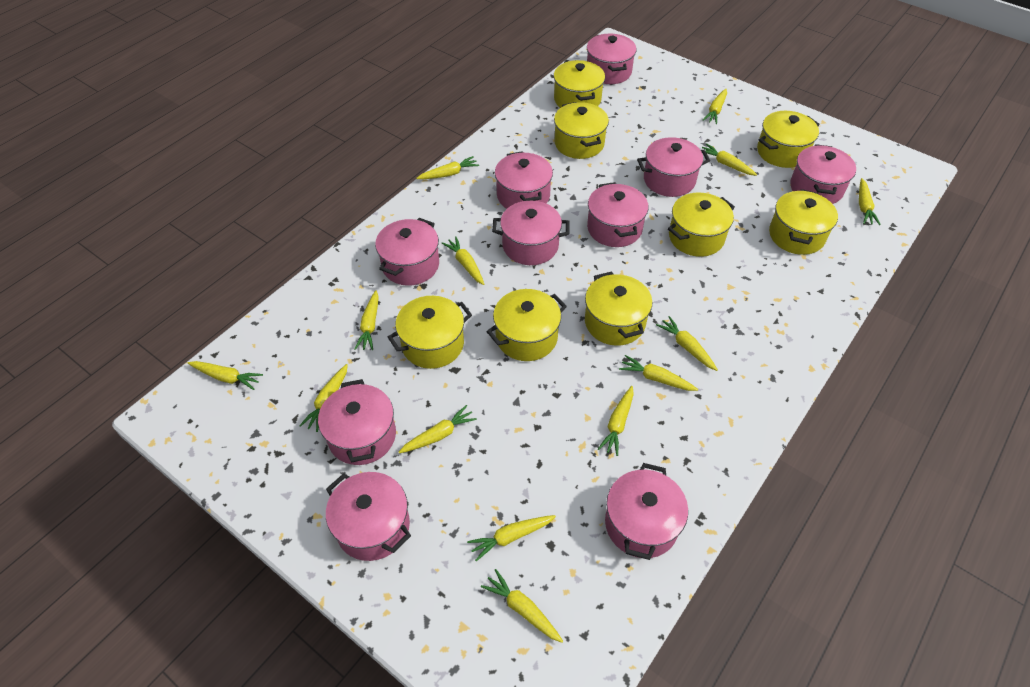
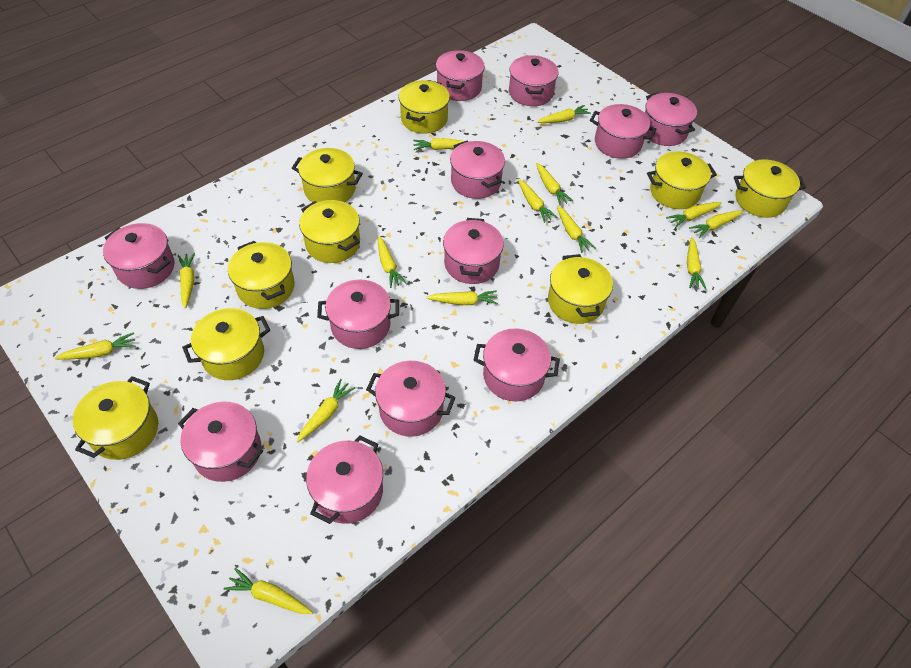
pink pot: [318,379,396,465] [326,472,411,561] [375,218,439,286] [492,201,569,265] [495,151,553,209] [587,33,636,84] [587,182,648,247] [605,463,688,560] [637,137,710,197] [790,144,856,204] = 10 -> [103,223,175,289] [178,402,263,482] [306,435,383,524] [317,279,399,349] [366,361,456,437] [436,50,485,101] [443,218,504,284] [450,141,505,199] [474,328,560,402] [509,55,559,106] [590,104,657,158] [645,92,697,146] = 12
yellow pot: [388,296,472,369] [487,289,567,361] [553,60,605,108] [554,102,609,159] [585,271,653,346] [668,192,735,257] [757,111,820,168] [769,189,838,255] = 8 -> [73,376,158,460] [182,308,270,380] [228,241,295,309] [292,148,363,202] [299,200,360,263] [398,80,450,134] [548,254,613,324] [647,151,717,209] [734,159,806,218] = 9

